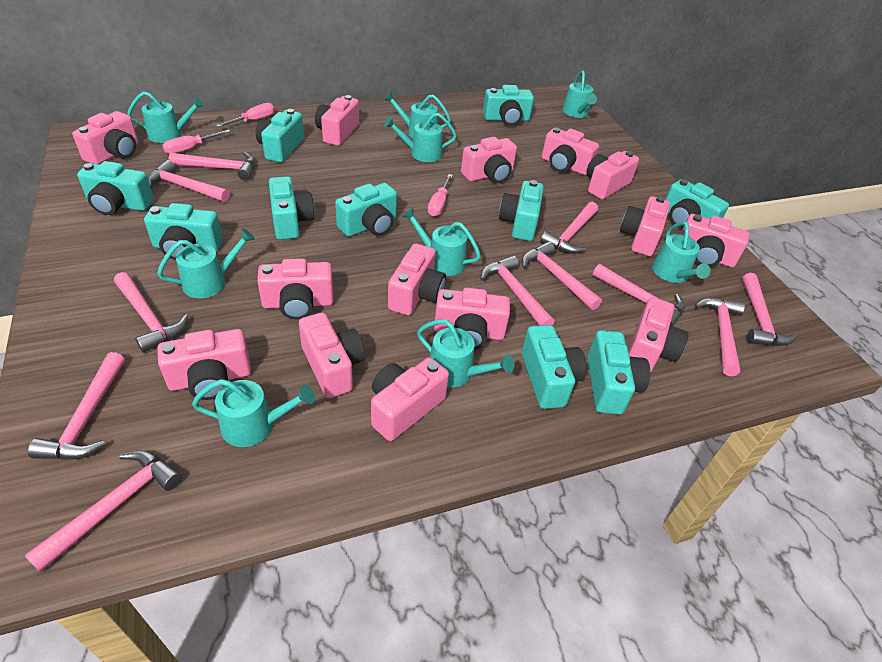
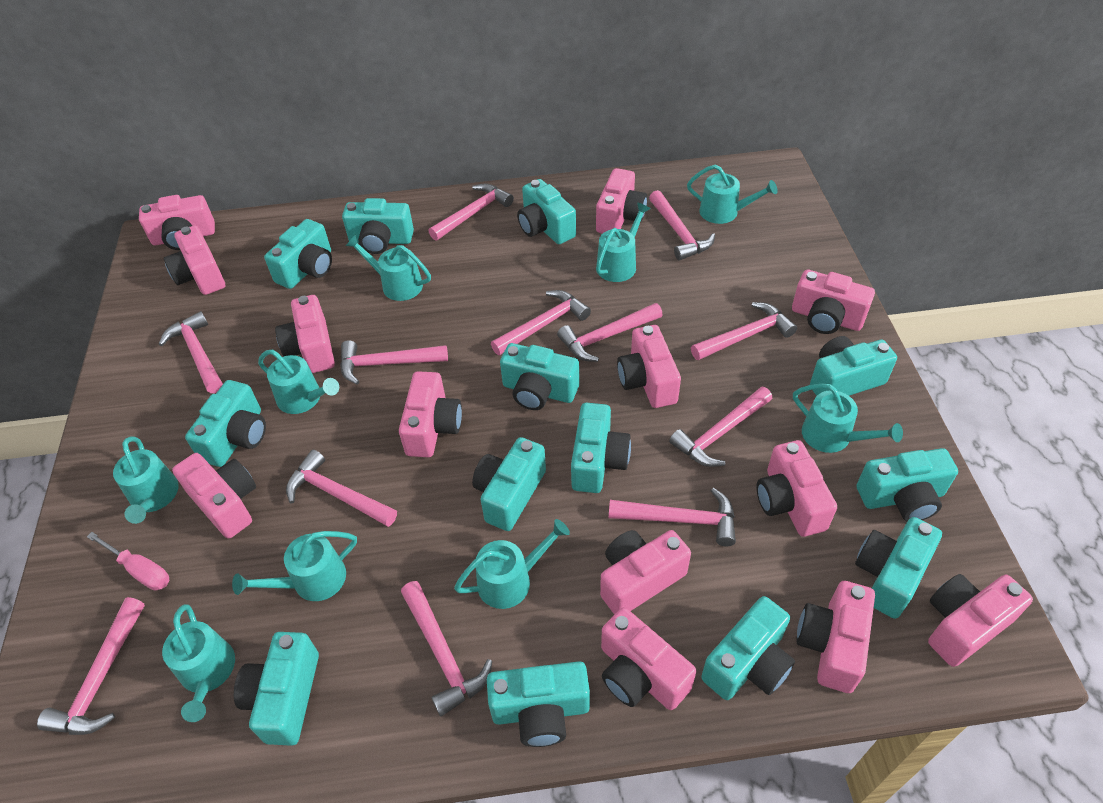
pink camera: [72,111,138,164] [157,329,251,400] [257,258,334,320] [299,312,365,398] [315,95,359,146] [371,357,449,441] [388,243,446,315] [434,288,510,350] [461,137,517,183] [542,128,599,175] [586,151,639,199] [620,196,670,256] [628,297,689,373] [681,214,750,268] = 14 -> [139,195,215,250] [164,226,225,295] [172,453,256,539] [275,295,335,373] [399,371,462,457] [596,168,647,234] [600,530,691,615] [601,608,696,710] [617,325,681,408] [757,440,837,537] [792,270,875,334] [796,581,875,693] [928,574,1033,667] = 13
pink hammer: [24,450,182,572] [28,352,125,460] [114,272,188,353] [147,160,230,202] [169,152,255,180] [480,255,555,326] [522,241,602,310] [540,202,598,254] [592,264,685,326] [695,298,745,376] [742,273,798,346] = 11 -> [37,597,145,735] [159,311,223,393] [286,450,397,527] [340,340,448,385] [401,581,492,716] [429,184,514,241] [491,290,591,355] [557,303,663,362] [609,488,736,546] [649,190,715,260] [669,387,772,467] [691,302,797,360] = 12
pink screwdriver: [162,130,230,154] [216,103,275,127] [428,174,453,216] = 3 -> [87,532,169,590] = 1
turquoise camera: [77,161,154,215] [144,203,223,260] [256,109,304,163] [269,176,315,240] [335,183,397,237] [483,85,534,126] [499,180,544,241] [522,325,586,409] [587,330,650,414] [665,179,729,228] = 10 -> [185,380,266,467] [234,632,319,746] [264,219,332,289] [342,198,414,254] [472,437,546,531] [487,661,590,747] [500,343,579,410] [517,179,576,244] [571,403,631,493] [701,596,795,700] [810,336,897,396] [855,517,942,619] [857,448,958,521] = 13

